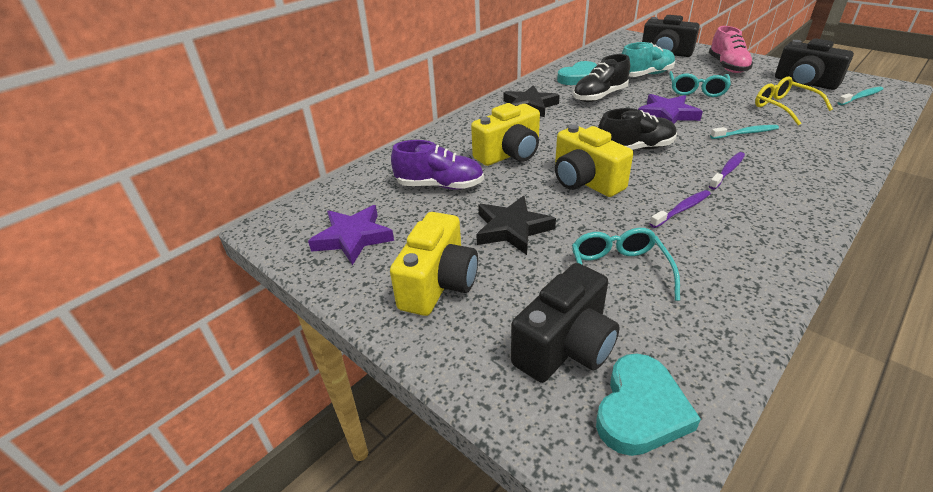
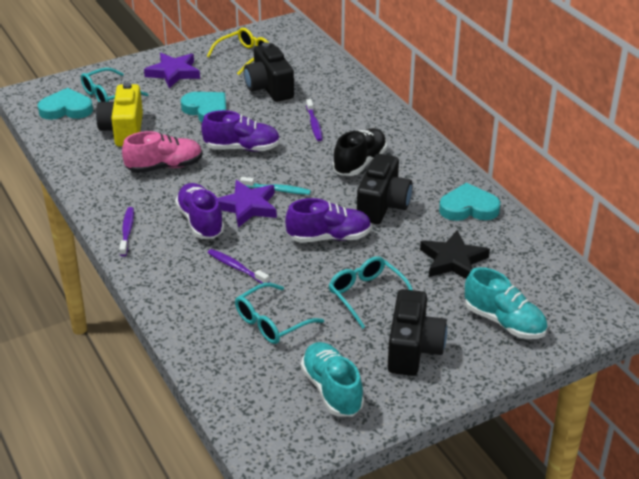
black shoe: [573,54,630,102] [598,108,677,150] = 2 -> [333,128,387,176] = 1
black star: [476,196,556,255] [503,85,560,117] = 2 -> [420,230,490,279] = 1
purple shoe: [391,140,484,190] = 1 -> [175,183,225,239] [201,110,280,152] [285,198,372,243] = 3
purple toothbrush: [650,190,711,228] [709,152,745,190] = 2 -> [119,207,134,257] [208,249,269,284] [306,99,323,141] = 3
turquoise glasses: [572,228,680,301] [669,71,731,97] = 2 -> [81,67,148,102] [235,283,324,344] [328,256,413,329] = 3
turquoise heart: [557,61,597,85] [596,354,701,456] = 2 -> [38,88,93,120] [181,92,226,122] [439,183,500,221] = 3
turquoise shoe: [621,42,675,77] = 1 -> [301,342,364,417] [465,267,547,339] = 2
turquoise toothbrush: [710,125,779,139] [837,86,884,105] = 2 -> [240,177,311,195] = 1
yellow camera: [390,212,478,316] [471,103,540,166] [555,124,633,197] = 3 -> [96,82,143,147] = 1

